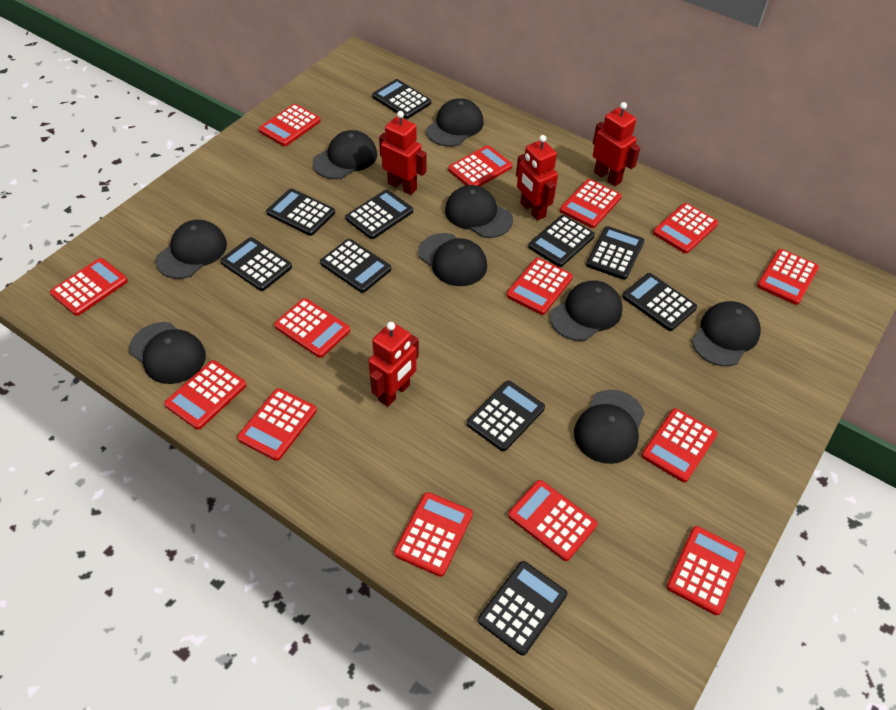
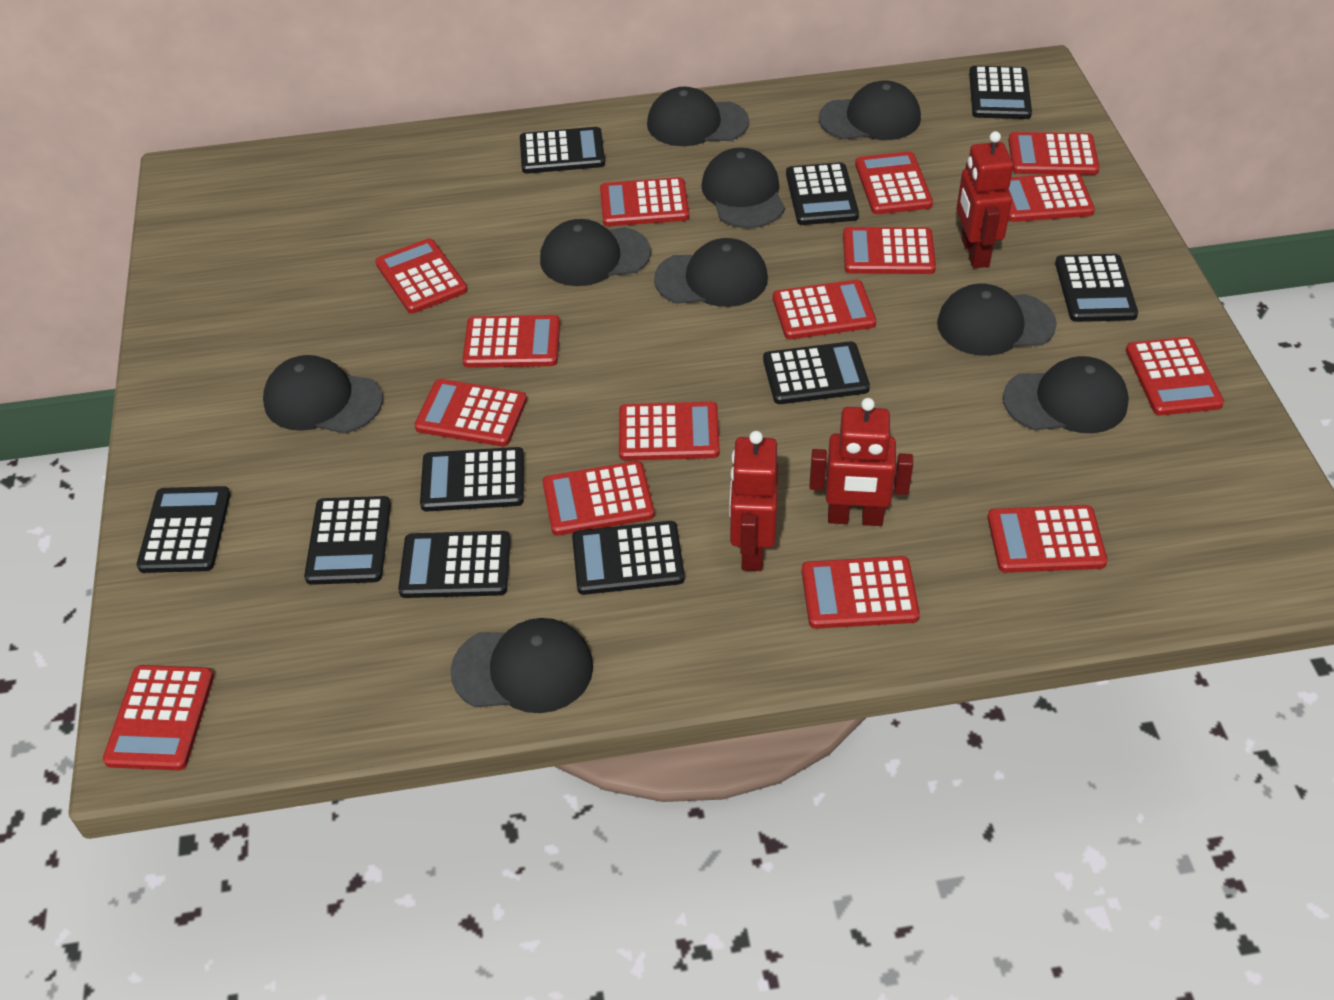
red calculator: [50,258,128,316] [164,360,246,430] [237,388,317,461] [259,104,321,146] [274,298,350,358] [394,492,473,577] [448,145,513,186] [506,258,573,315] [508,480,597,561] [560,179,622,228] [642,408,717,483] [653,203,718,253] [667,526,745,615] [757,249,819,305] = 14 -> [103,665,214,770] [375,238,467,314] [414,379,527,446] [462,315,560,368] [543,461,655,535] [600,177,689,226] [619,402,720,461] [773,280,876,339] [802,556,920,629] [843,227,936,274] [855,151,933,214] [987,505,1108,573] [1008,132,1099,175] [1008,173,1095,222] [1126,337,1224,416] = 15
red robot: [368,322,419,407] [379,111,427,195] [516,135,558,220] [593,102,640,186] = 4 -> [729,431,778,571] [809,398,913,526] [956,131,1013,268] = 3

